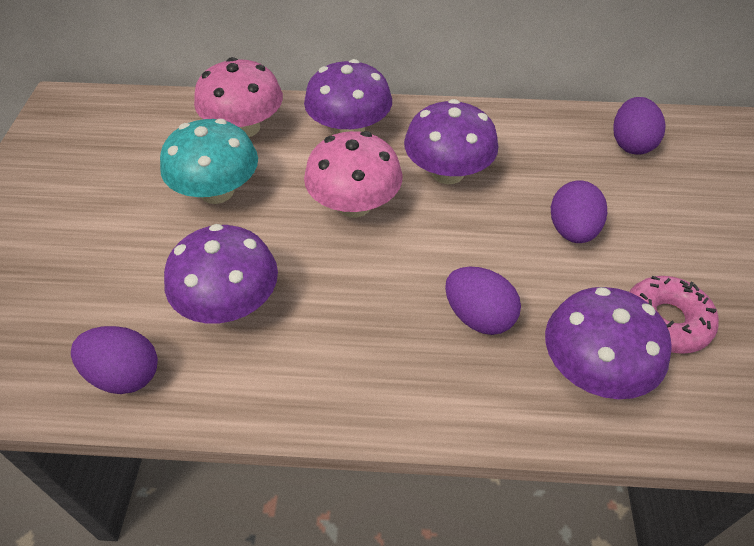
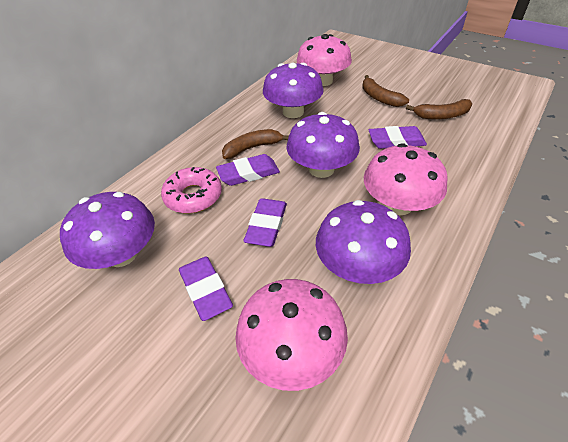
brown banana: none = 0 -> [222,129,289,159] [362,75,409,107] [406,99,472,119] = 3
pink mushroom: [194,57,283,137] [304,131,403,218] = 2 -> [235,279,348,391] [297,34,352,86] [364,143,448,215] = 3
purple egg: [71,326,158,394] [445,267,521,335] [551,181,607,243] [613,97,666,155] = 4 -> none = 0
purple eraser: none = 0 -> [179,256,233,321] [216,154,280,186] [243,198,287,247] [369,126,427,149] = 4
turquoise mushroom: [160,119,258,204] = 1 -> none = 0

